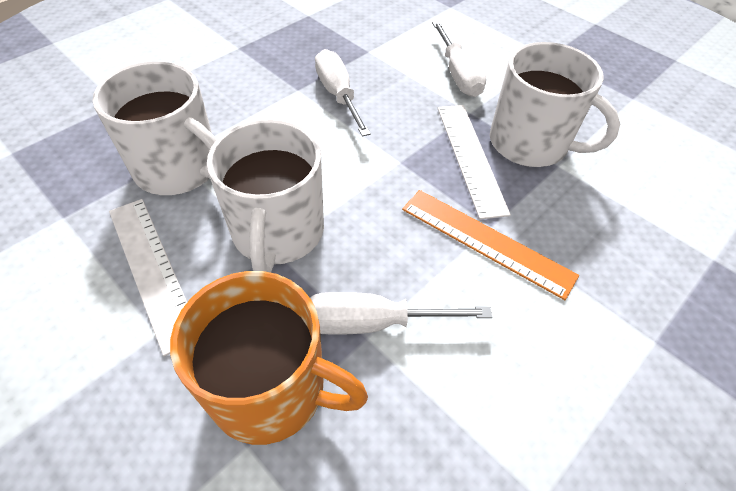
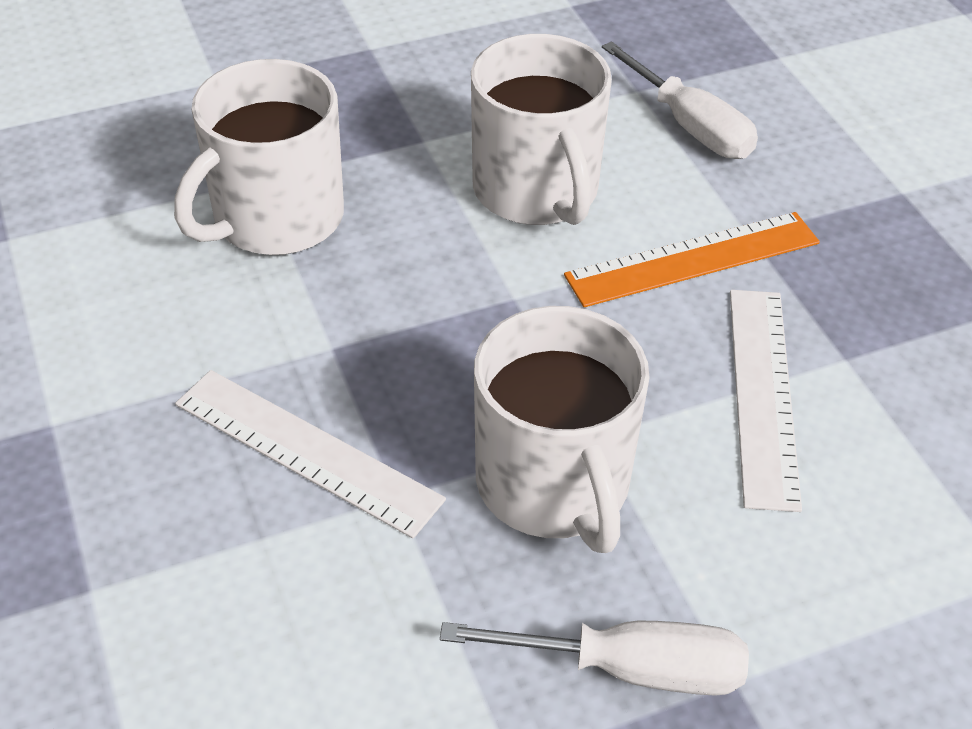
orange mug: [170,271,368,445] = 1 -> none = 0
white screwdriver: [310,292,492,335] [315,49,371,137] [432,21,486,97] = 3 -> [440,621,749,696] [602,41,758,159] = 2

